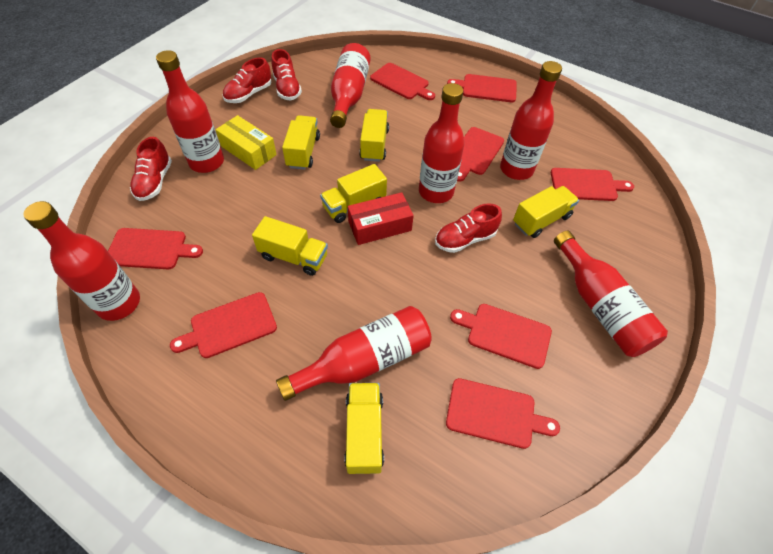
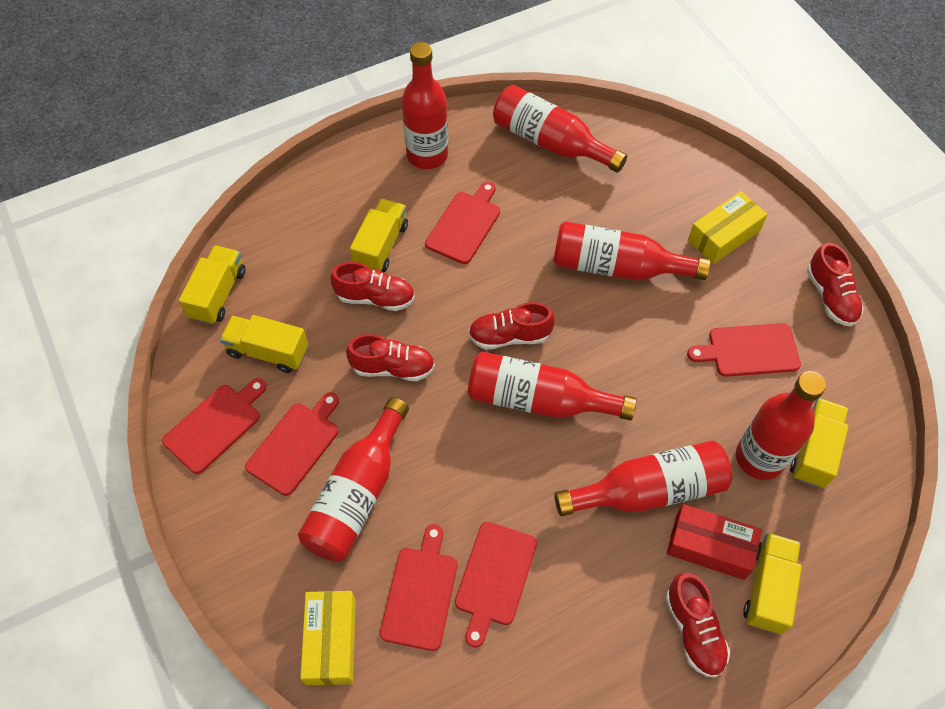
red cutting board: [108,228,203,269] [170,292,277,358] [370,63,435,100] [446,378,560,449] [447,74,517,102] [450,304,552,369] [457,127,504,182] [551,168,634,201] = 8 -> [162,378,267,474] [245,392,339,496] [380,524,457,651] [425,181,500,264] [455,522,537,648] [687,323,801,377] = 6
red shoe: [130,137,172,201] [223,57,272,103] [271,49,302,100] [435,203,502,253] = 4 -> [331,262,415,311] [346,334,435,381] [468,302,555,350] [666,573,730,678] [807,243,864,326] = 5
yellow box: [216,115,277,170] = 1 -> [300,591,356,685] [688,191,768,264] = 2
yellow truck: [252,216,328,276] [282,115,320,170] [320,164,387,223] [344,383,384,474] [359,109,389,162] [513,186,579,238] = 6 -> [179,245,246,325] [220,315,308,373] [350,198,408,272] [743,533,802,634] [790,398,849,488] = 5

